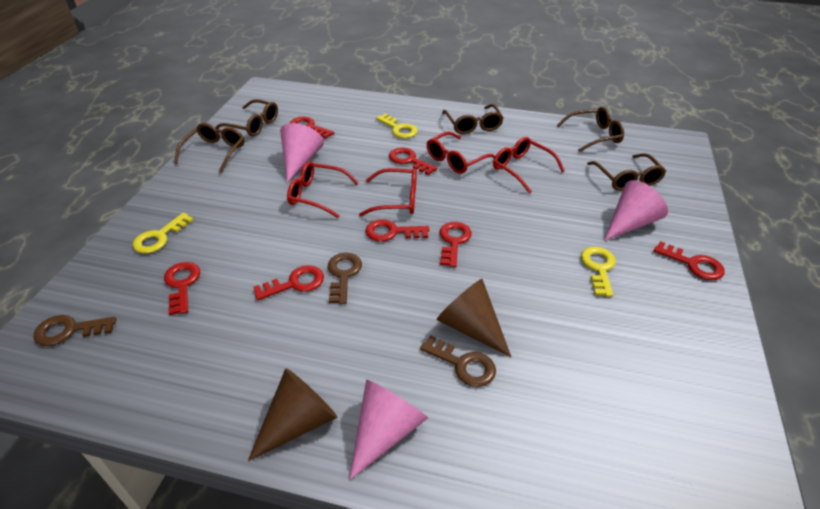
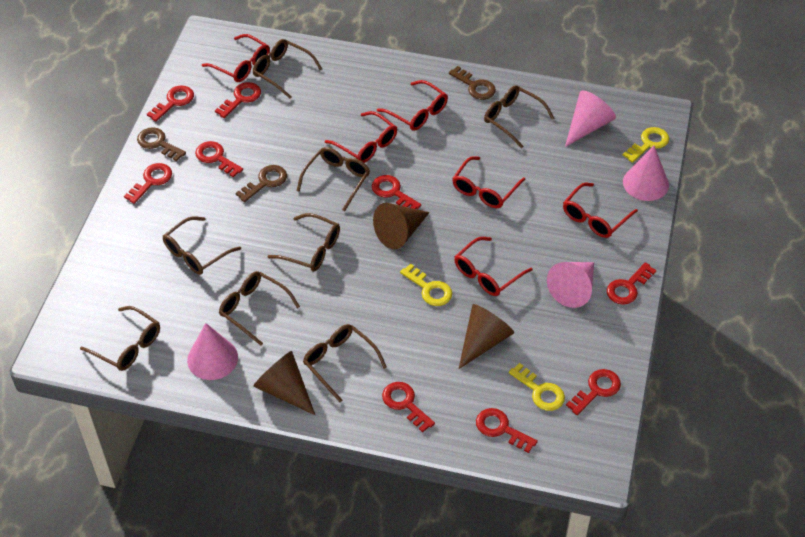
brown cone: [248,368,338,461] [437,279,511,357] = 2 -> [253,351,315,415] [373,203,430,249] [459,304,514,369] = 3
brown glasses: [174,123,245,173] [215,99,278,137] [442,104,504,134] [557,107,624,152] [587,153,666,191] = 5 -> [80,306,160,371] [163,216,241,275] [219,271,300,345] [253,39,322,98] [267,213,340,272] [297,147,370,211] [303,324,387,402] [484,85,554,148] = 8
pink cone: [280,123,324,183] [349,380,428,480] [604,180,668,241] = 3 -> [187,323,238,380] [547,262,594,308] [565,91,616,147] [623,146,669,201] = 4
red glasses: [287,161,359,218] [359,168,417,216] [427,132,495,174] [493,137,565,194] = 4 -> [202,34,270,82] [325,111,397,163] [377,80,448,131] [452,156,526,208] [454,237,533,296] [563,183,638,238] = 6
red key: [164,262,200,315] [253,265,324,300] [290,117,334,139] [365,219,429,242] [389,148,437,175] [439,222,472,267] [654,241,725,280] = 7 -> [124,163,172,204] [147,85,194,121] [195,141,243,177] [215,82,261,118] [372,175,421,209] [382,382,435,432] [476,408,538,453] [566,369,621,415] [607,262,656,305] = 9

